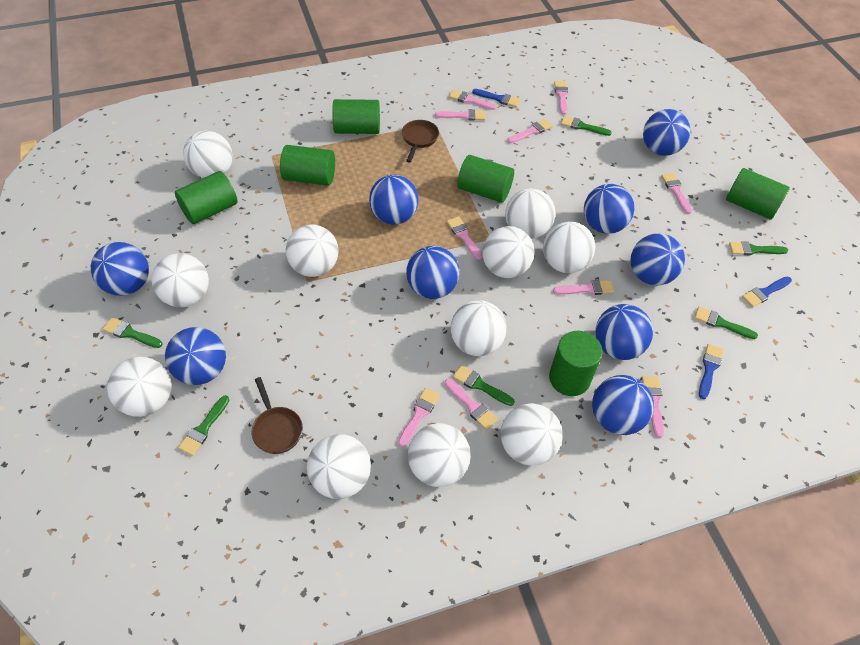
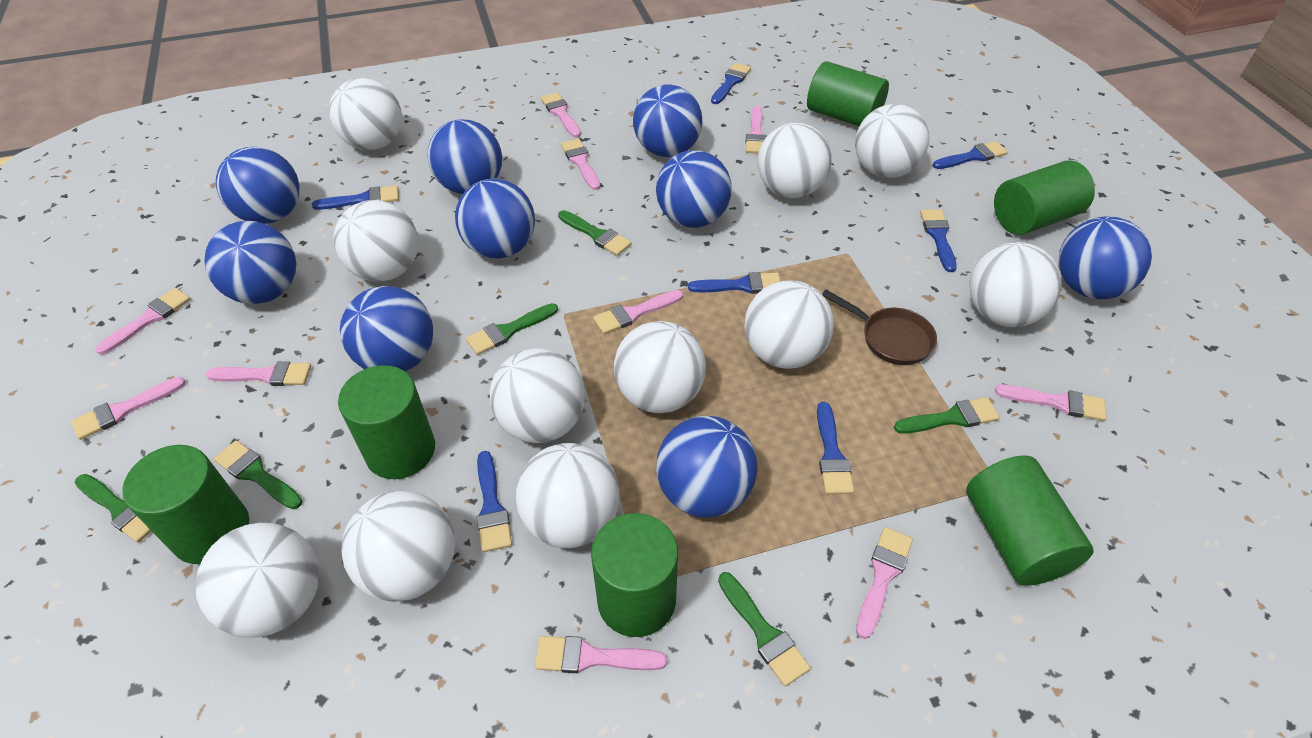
blue brush: [472,89,521,107] [699,344,724,399] [742,277,792,307] = 3 -> [312,185,399,210] [477,451,512,552] [688,272,780,294] [711,63,751,104] [817,402,854,494] [920,209,957,272] [933,141,1008,169] = 7
brown pan: [251,377,303,454] [402,120,439,163] = 2 -> [822,290,937,365] = 1

